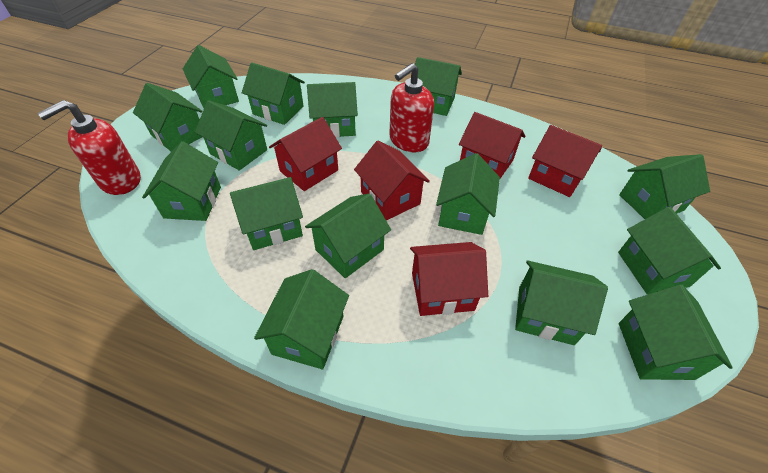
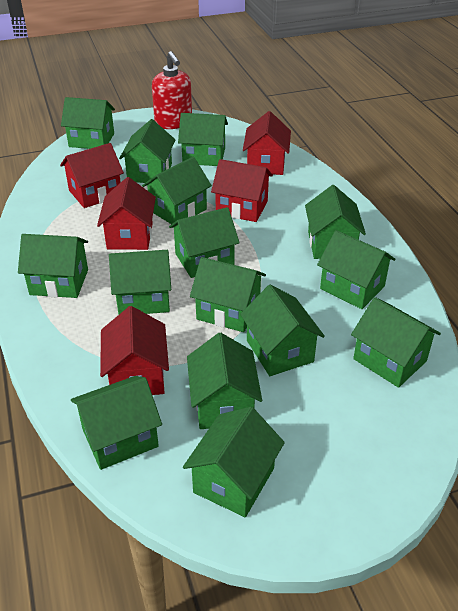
red soap dispenser: [38,100,141,195] [389,63,434,152] = 2 -> [152,51,192,129] = 1

